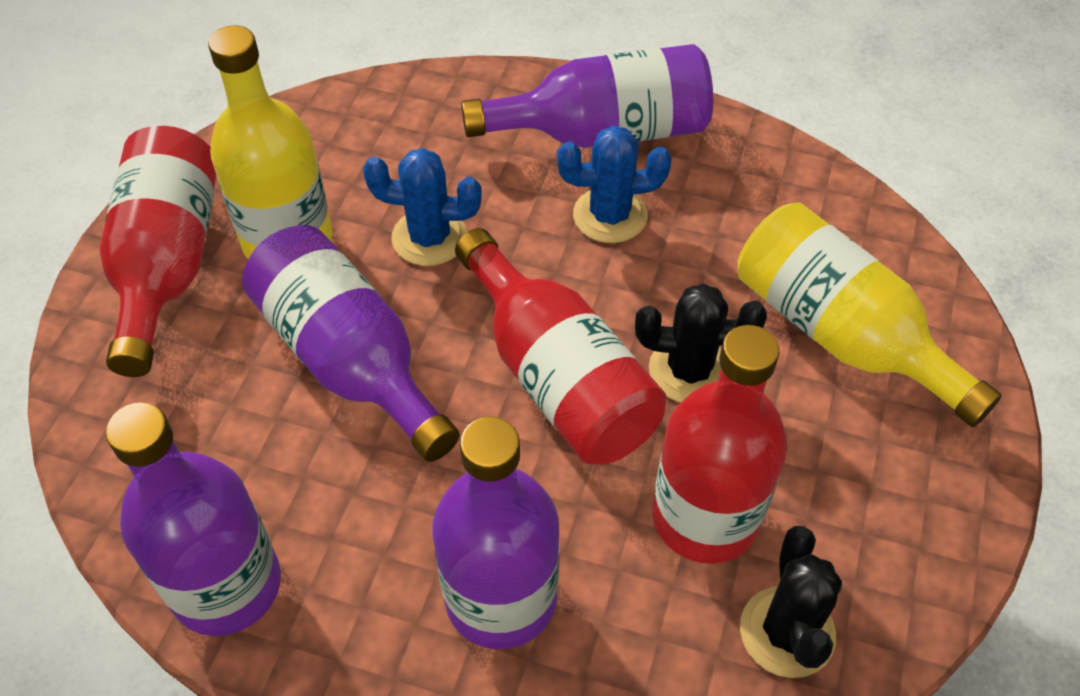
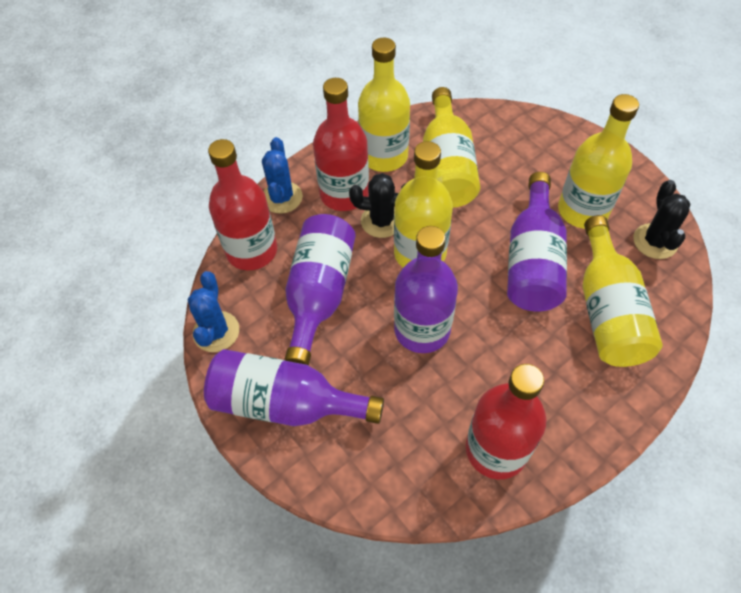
yellow bottle: [208,25,333,259] [738,203,1002,427] = 2 -> [358,37,410,172] [394,141,453,268] [423,87,480,208] [558,94,639,229] [582,215,663,367] = 5

